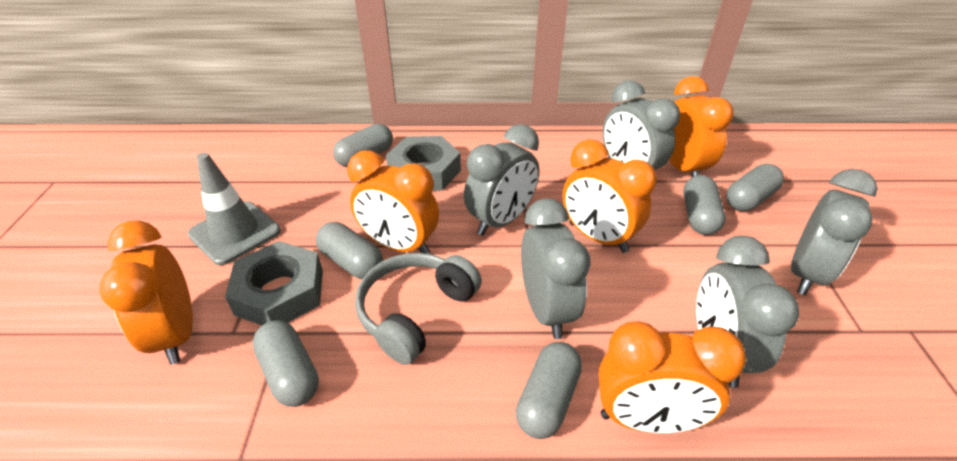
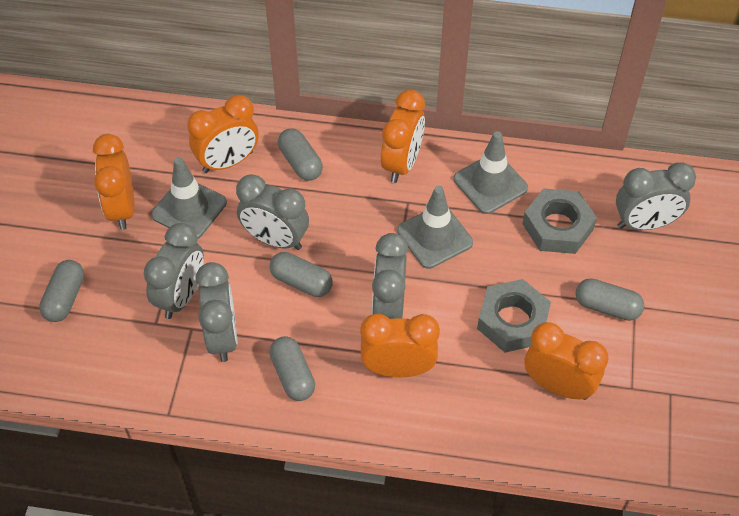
grey capsule: [252,320,319,407] [316,222,383,279] [333,124,393,167] [516,342,582,439] [683,175,726,235] [726,164,784,211] = 6 -> [39,260,84,322] [270,252,333,297] [270,336,315,401] [278,128,323,181] [576,278,645,321] = 5
grey headphones: [355,253,482,365] = 1 -> none = 0
grey traffic cone: [187,152,281,265] = 1 -> [151,157,227,239] [397,186,473,269] [453,131,528,214] = 3

